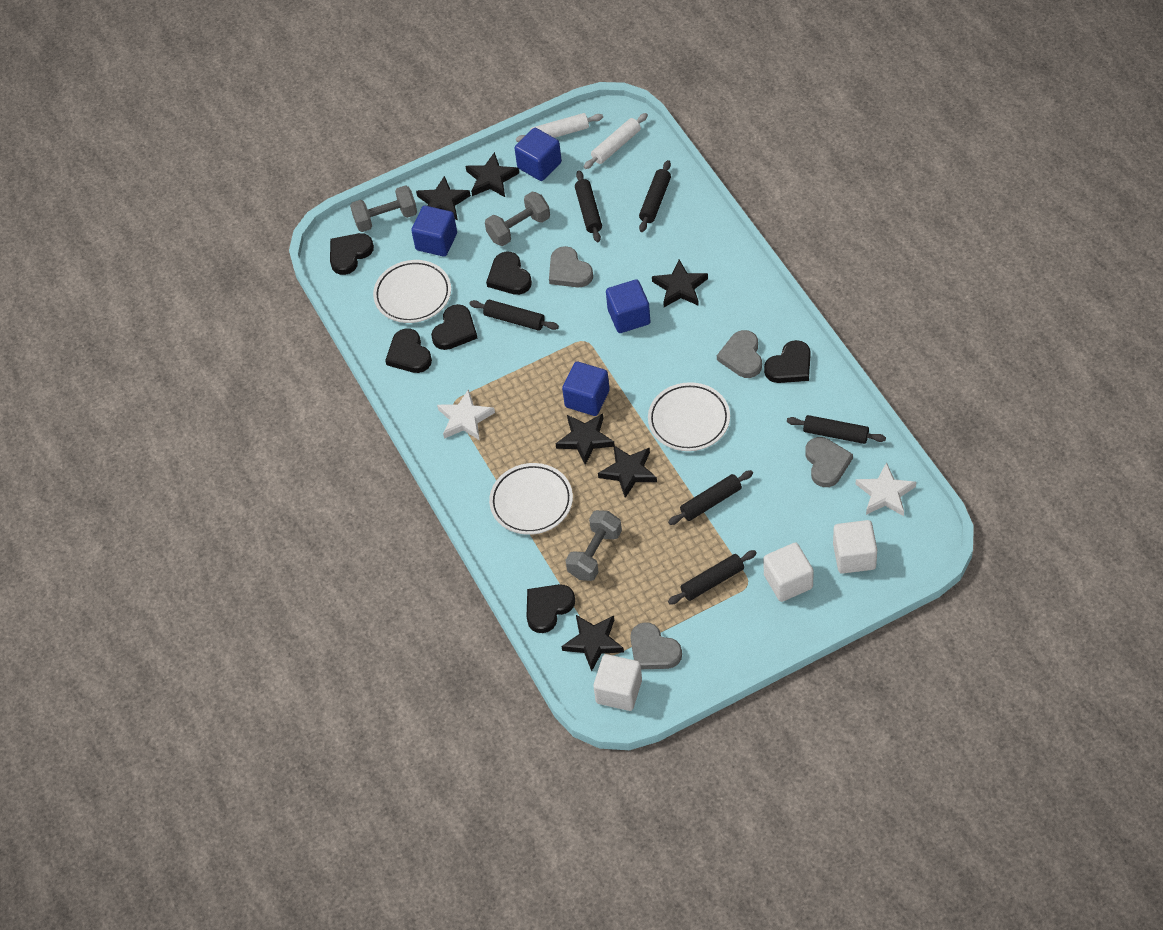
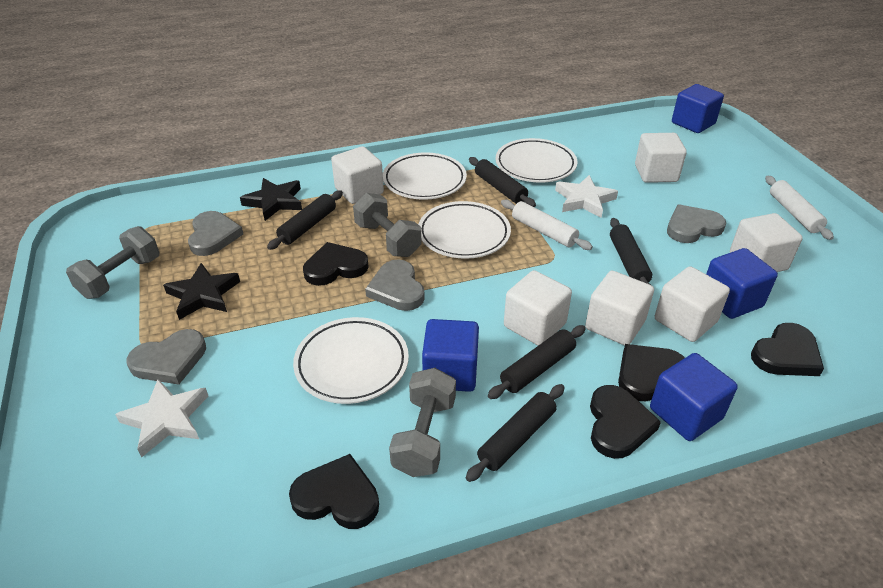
black heart: [330,233,374,275] [385,328,432,373] [431,304,477,350] [486,252,532,295] [527,584,575,633] [764,340,811,383] = 6 -> [289,454,379,529] [303,242,369,286] [590,385,661,459] [618,344,685,401] [751,323,824,376] = 5
black rolling pin: [469,300,559,331] [575,170,602,242] [639,160,671,232] [668,470,753,525] [668,550,757,605] [787,415,886,444] = 6 -> [267,190,343,250] [466,384,565,482] [469,157,536,207] [488,325,586,399] [610,218,653,285] = 5
black star: [416,176,471,221] [465,152,519,197] [556,413,615,465] [561,615,624,672] [598,445,657,498] [652,260,708,307] = 6 -> [163,263,240,320] [240,178,302,221] = 2
white cube: [593,654,642,711] [764,542,814,602] [833,520,877,574] = 3 -> [331,146,384,204] [504,270,572,346] [585,271,654,346] [635,133,687,183] [655,266,730,342] [730,213,803,272] = 6
white plate: [373,260,451,323] [489,463,573,535] [648,382,730,451] = 3 -> [293,317,409,404] [383,152,467,200] [418,201,511,259] [495,138,577,183] = 4

